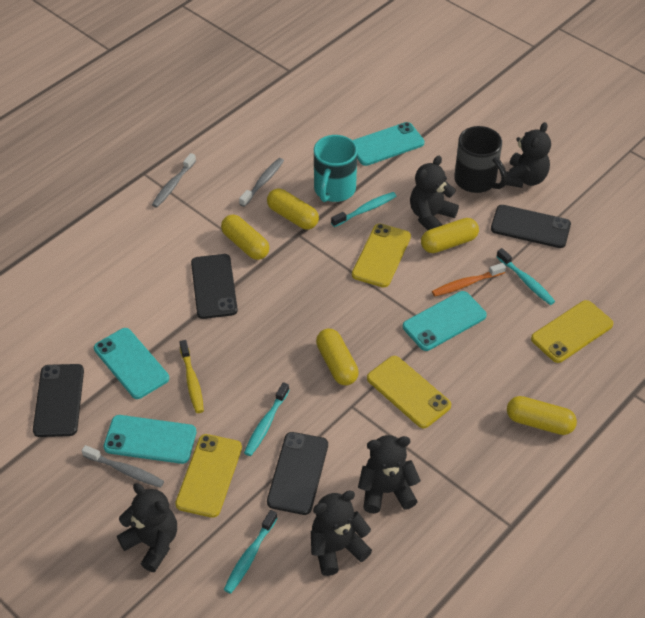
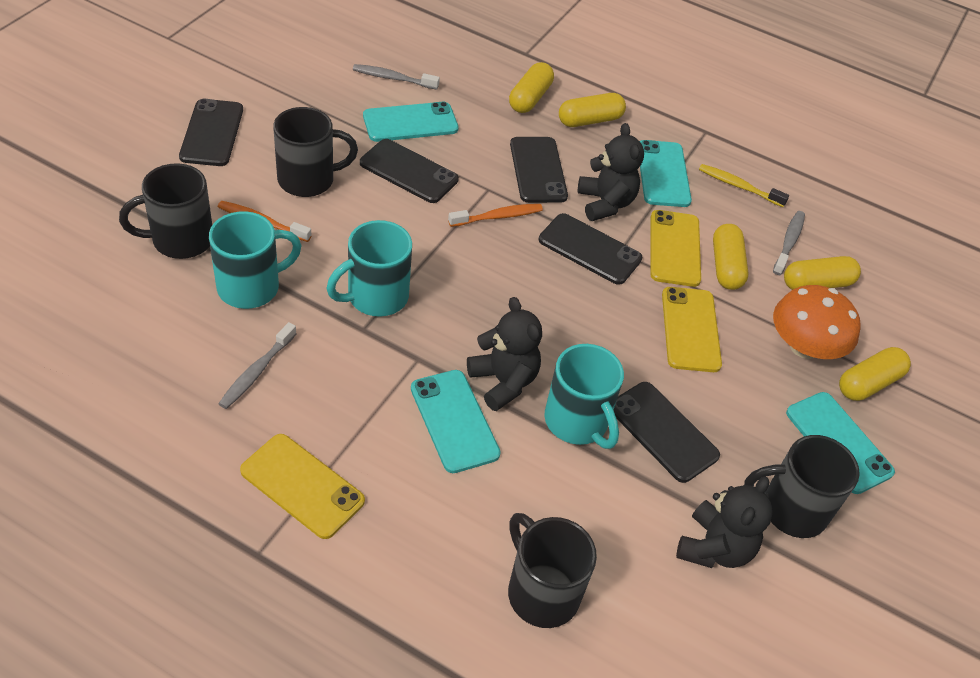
black mug: [454,126,507,193] = 1 -> [119,163,212,259] [273,107,358,197] [508,513,597,628] [744,435,860,538] = 4
black phone: [33,364,84,437] [191,254,238,319] [267,432,328,515] [491,205,571,248] = 4 -> [179,99,243,166] [360,139,459,203] [510,137,568,203] [539,213,643,285] [614,382,720,483] = 5
black teddy bear: [117,483,177,572] [311,490,372,576] [358,435,421,513] [410,156,459,230] [506,122,551,188] = 5 -> [467,297,542,411] [578,123,644,221] [676,476,773,568] = 3
orange mushroom: none = 0 -> [773,285,861,359] = 1
orange toothbrush: [432,263,506,296] = 1 -> [218,201,312,242] [448,204,543,227] = 2
turquoise mug: [314,135,357,202] = 1 -> [209,211,302,309] [327,220,412,317] [544,344,624,449] = 3
turquoise toothbrush: [224,510,277,594] [244,382,289,456] [331,192,397,227] [496,248,555,305] = 4 -> none = 0
yellow phone: [175,434,242,518] [352,223,411,287] [367,356,451,428] [531,300,613,363] = 4 -> [240,434,365,539] [650,210,701,287] [662,287,722,372] = 3

